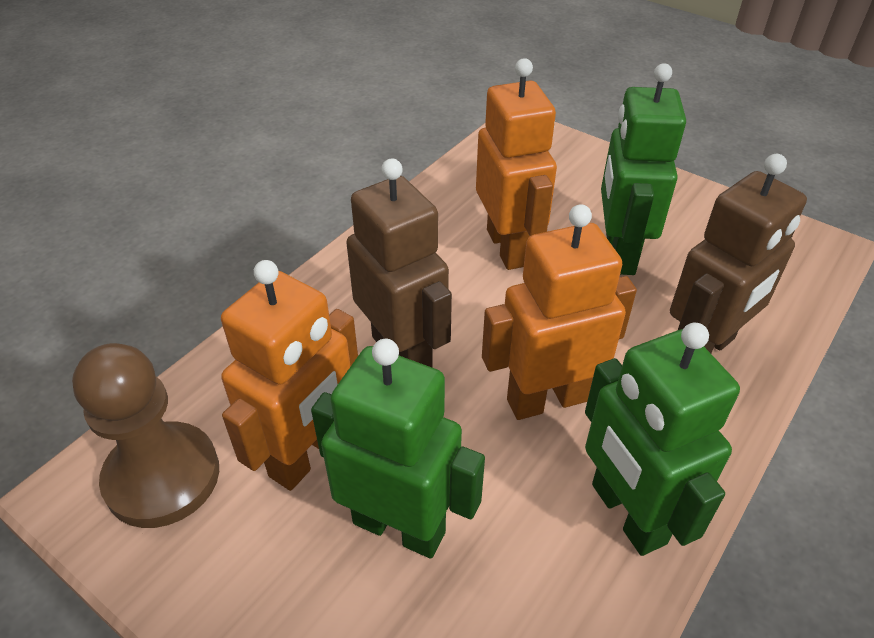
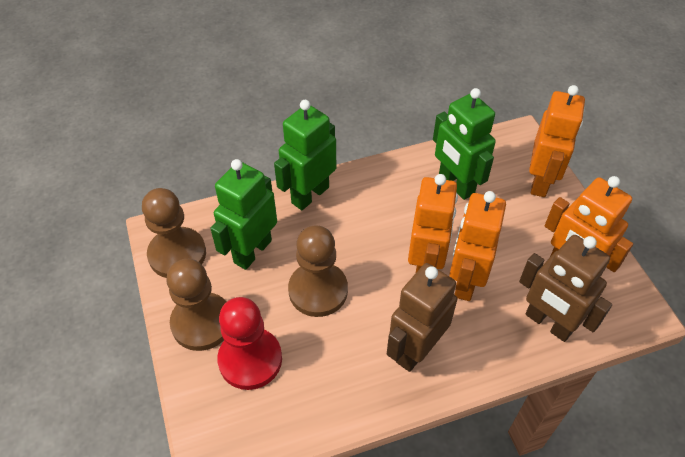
brown pawn: [72,343,219,528] = 1 -> [142,188,206,278] [166,259,226,351] [288,225,348,317] = 3
orange robot: [221,260,358,491] [476,58,557,270] [482,204,637,420] = 3 -> [408,174,458,272] [449,191,506,301] [529,85,585,197] [544,176,633,272] = 4
red pawn: none = 0 -> [217,297,282,390] = 1

